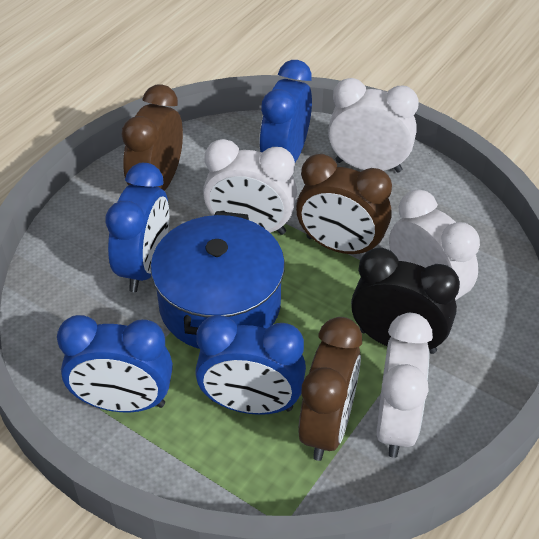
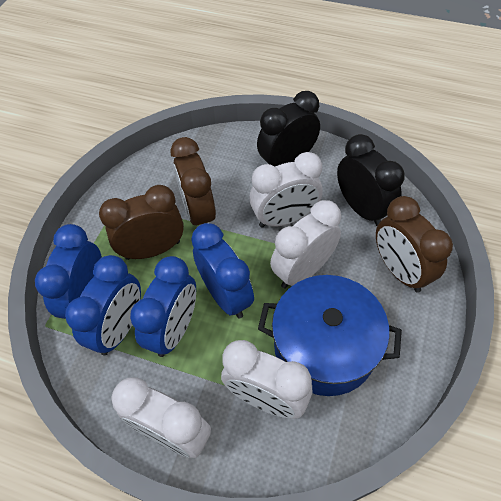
black clock: [351,247,460,354] = 1 -> [257,91,320,166] [337,134,405,226] = 2

